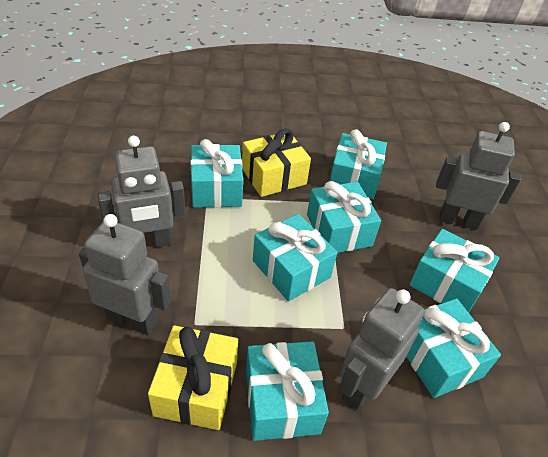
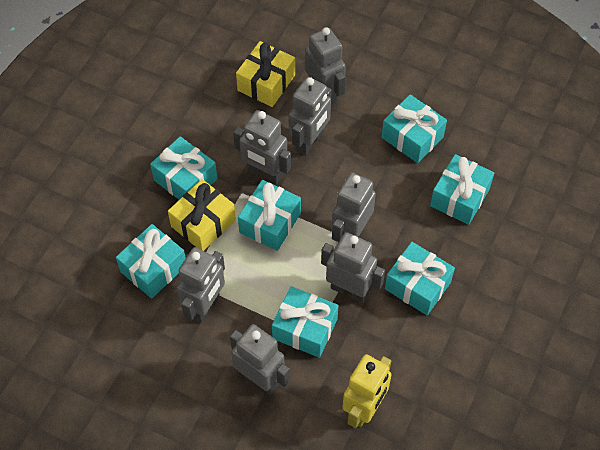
grey robot: [79,214,171,335] [98,135,185,247] [339,288,425,410] [436,122,521,230] = 4 -> [177,247,225,323] [230,324,290,395] [233,110,291,184] [289,77,332,156] [305,27,346,105] [321,232,385,303] [332,172,376,242] = 7
yellow robot: none = 0 -> [342,354,392,428] = 1

